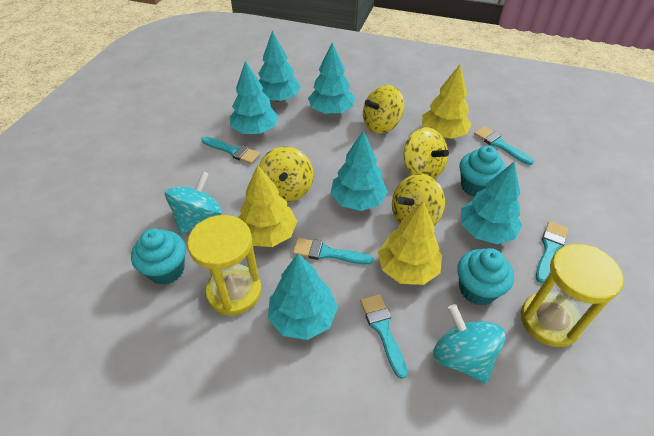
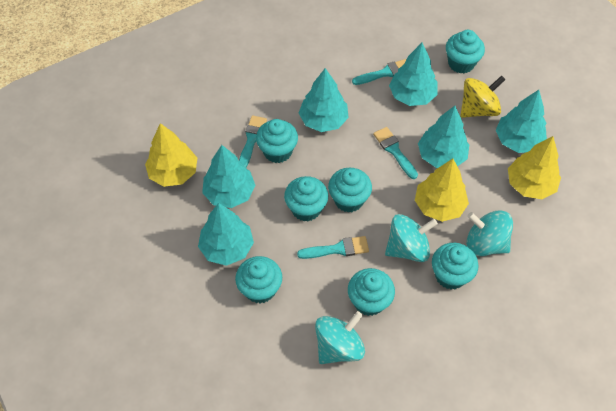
turquoise brush: [201,136,260,164] [293,238,373,265] [360,294,408,379] [474,126,534,165] [536,221,568,283] = 5 -> [239,115,267,168] [297,236,369,259] [352,59,406,85] [373,127,418,179] = 4
turquoise cupcake: [131,228,186,285] [457,248,514,306] [459,146,506,197] = 3 -> [235,256,282,303] [256,119,298,163] [284,176,328,221] [328,168,372,213] [348,268,395,316] [432,243,479,289] [446,30,485,74] = 7
turquoise spinning top: [165,171,222,235] [433,304,505,384] = 2 -> [315,311,365,364] [385,214,438,262] [466,210,513,256] = 3
yellow hourglass: [187,215,262,316] [521,244,624,347] = 2 -> none = 0
yellow spinning top: [259,146,314,202] [363,85,404,133] [392,174,445,226] [404,127,449,179] = 4 -> [460,75,506,118] = 1

